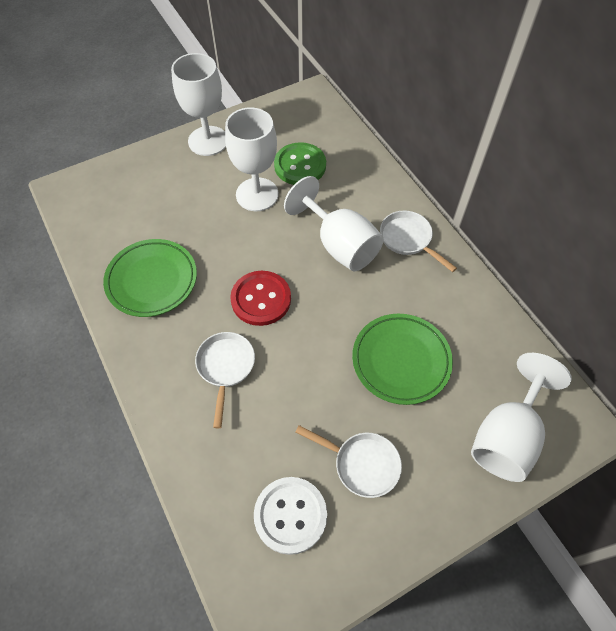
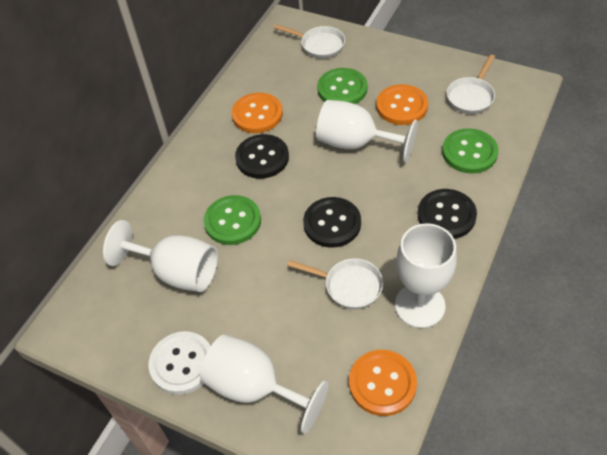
black button: none = 0 -> [235,134,289,179] [303,197,361,248] [418,189,477,239] = 3
green button: [274,142,326,185] = 1 -> [204,195,261,245] [317,68,367,104] [442,128,498,173] = 3
green plate: [103,239,197,317] [352,314,453,405] = 2 -> none = 0
orange button: none = 0 -> [232,93,283,133] [349,350,417,416] [376,84,428,125] = 3
red button: [230,271,291,326] = 1 -> none = 0

